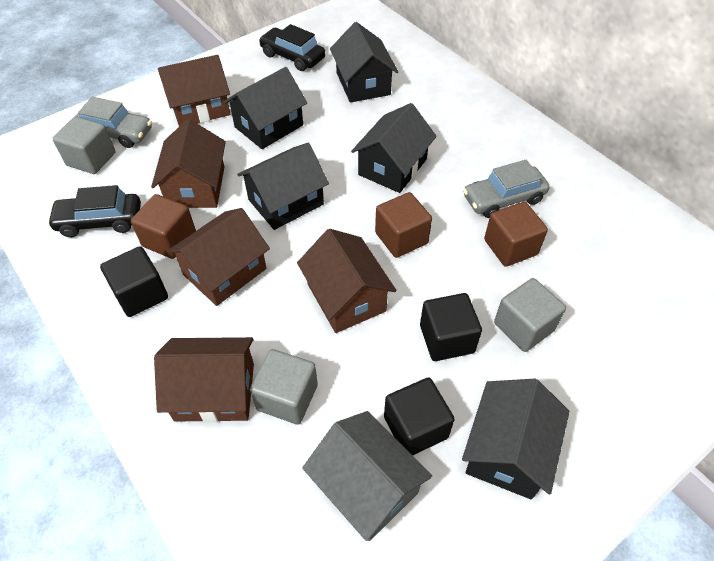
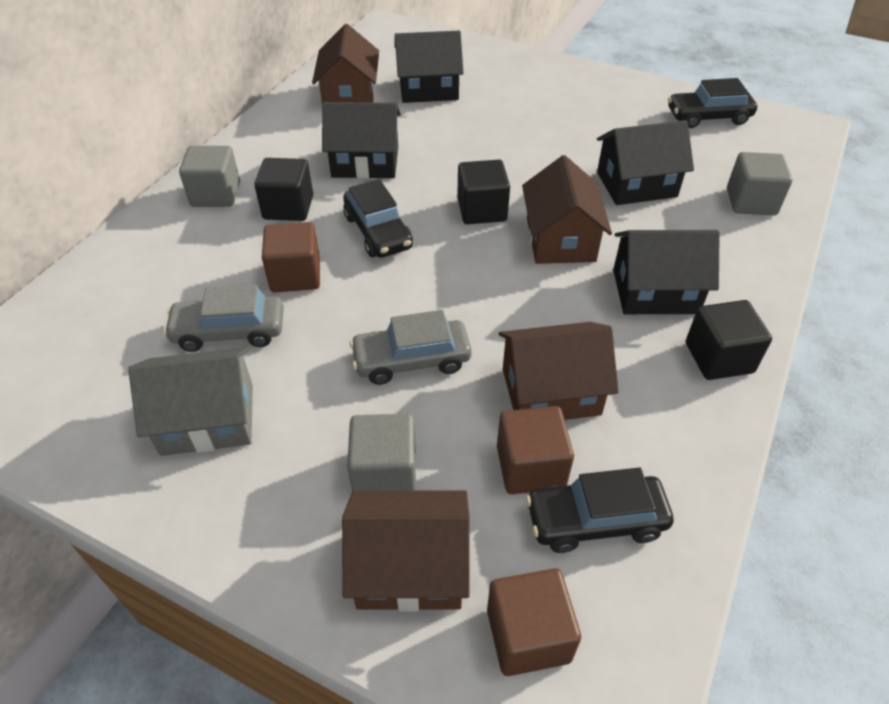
black car: [47,185,141,237] [259,24,325,71] = 2 -> [343,179,413,258] [526,468,674,553] [668,78,757,128] = 3
black house: [224,67,307,149] [237,143,329,230] [330,22,398,103] [351,103,437,193] [462,379,570,499] = 5 -> [322,102,401,179] [395,31,463,103] [597,120,694,205] [613,230,720,314] = 4
brown house: [151,119,226,208] [154,337,254,423] [158,55,230,126] [167,208,270,306] [297,229,396,333] = 5 -> [312,24,379,104] [342,491,470,612] [499,322,619,420] [522,155,612,264] = 4

